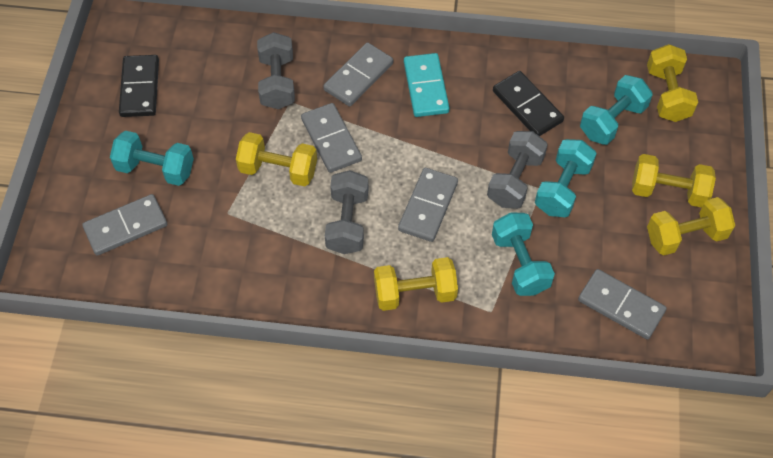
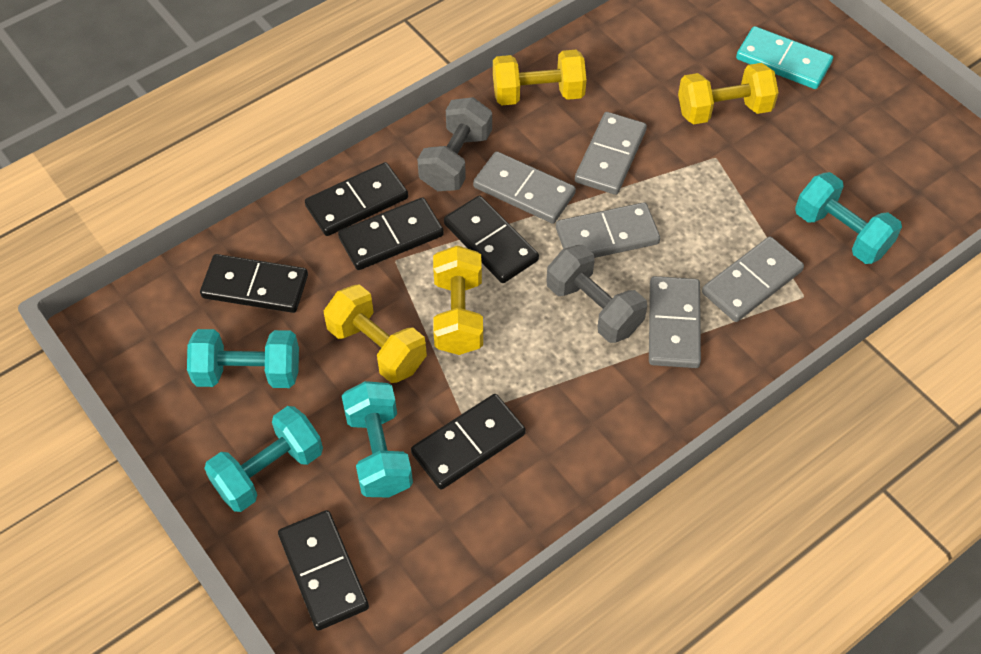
black domino: [119,55,159,117] [493,71,564,136] = 2 -> [200,254,308,313] [278,510,369,631] [305,162,408,236] [338,197,444,270] [411,394,526,490] [444,195,539,283] = 6
grey dumbbell: [257,32,295,109] [325,170,368,254] [487,131,548,209] = 3 -> [417,97,492,191] [546,245,647,343] = 2
yellow dumbbell: [236,132,317,186] [374,257,458,311] [632,154,716,208] [647,44,698,122] [647,197,735,256] = 5 -> [324,284,427,383] [433,245,483,355] [493,50,586,105] [678,63,779,124] = 4

